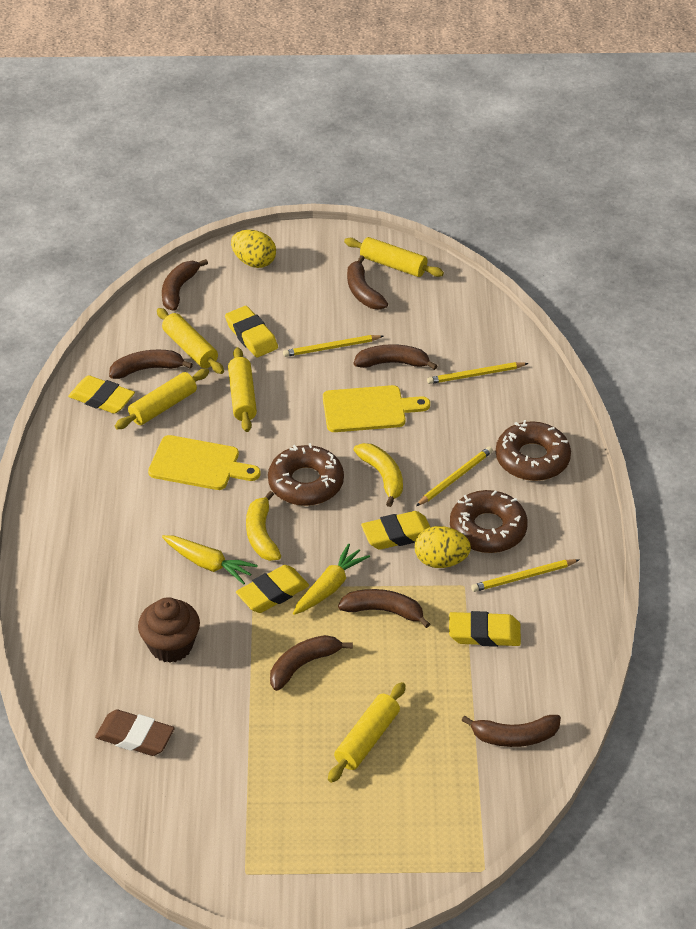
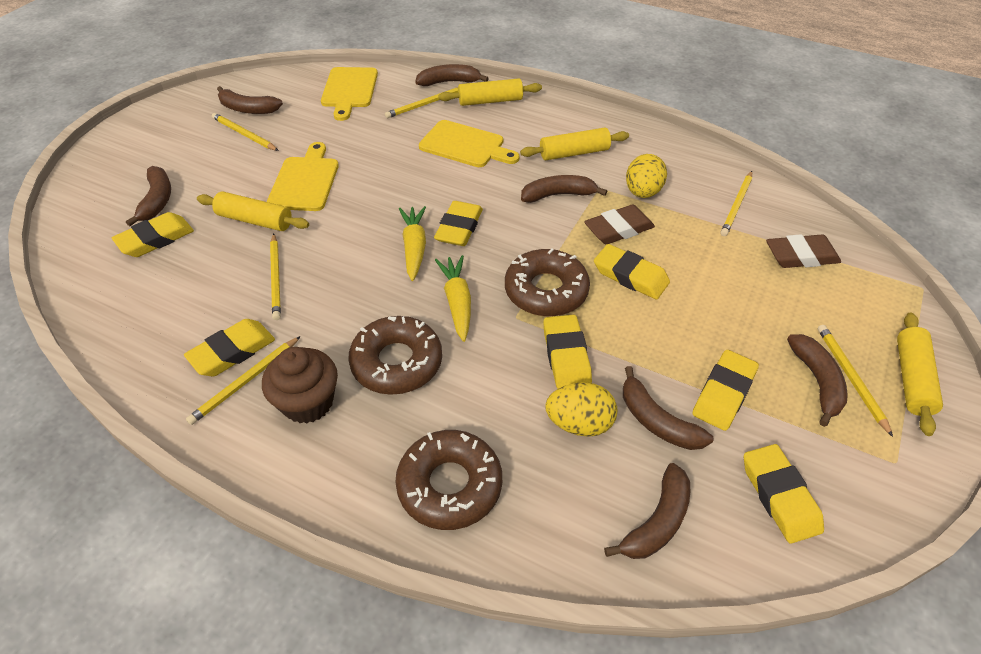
brown eraser: [95,710,175,756] = 1 -> [584,204,655,244] [766,234,841,268] = 2
yellow banana: [246,491,281,561] [353,443,403,507] = 2 -> none = 0
yellow cutting board: [148,435,260,490] [323,385,430,432] = 2 -> [267,142,339,211] [321,67,378,121] [419,120,520,167] = 3
yellow eraser: [68,375,135,414] [225,306,278,357] [236,565,309,613] [361,511,430,550] [449,611,521,647] = 5 -> [112,212,194,257] [184,319,275,376] [434,201,483,246] [543,315,592,389] [594,244,670,299] [692,350,759,431] [744,444,824,544] = 7
yellow pencil: [283,335,383,357] [416,446,493,506] [427,362,529,384] [471,559,579,592] = 4 -> [186,336,301,425] [212,113,279,151] [270,234,281,320] [385,87,458,118] [720,171,752,236] [818,325,893,437] = 6
yellow rolling pin: [115,368,209,429] [157,308,224,374] [228,347,257,432] [328,682,405,783] [344,237,444,277] = 5 -> [197,192,309,231] [438,78,542,106] [520,128,629,160] [897,313,943,436] = 4

